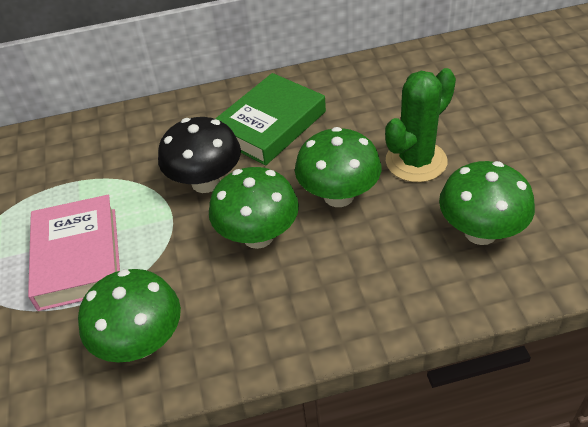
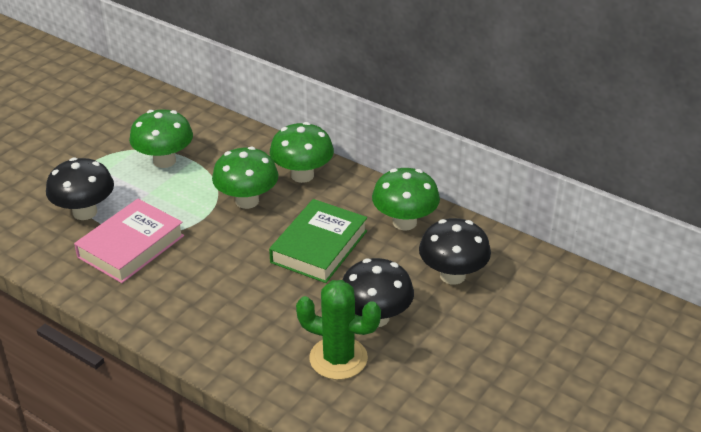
black mushroom: [158,117,241,193] = 1 -> [46,157,114,220] [342,258,414,327] [419,218,491,285] = 3

